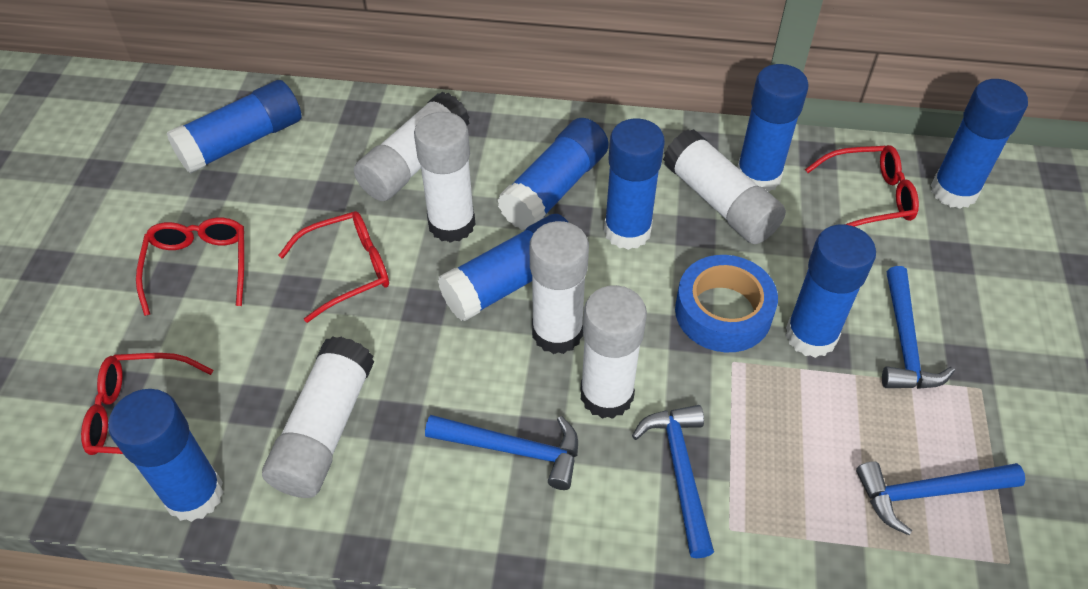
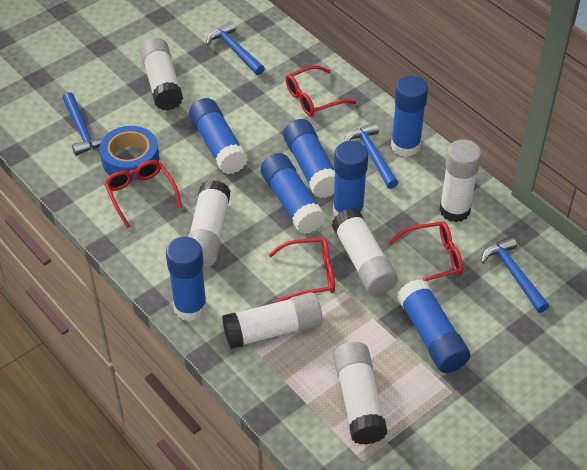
blue glue stick: [108,389,224,522] [167,80,302,174] [438,214,569,321] [497,118,609,230] [604,119,665,250] [737,64,809,192] [786,225,876,358] [931,79,1028,209] = 8 -> [166,237,207,321] [189,98,248,174] [260,153,326,234] [283,119,335,198] [333,141,368,216] [391,76,428,157] [397,279,470,373] = 7

